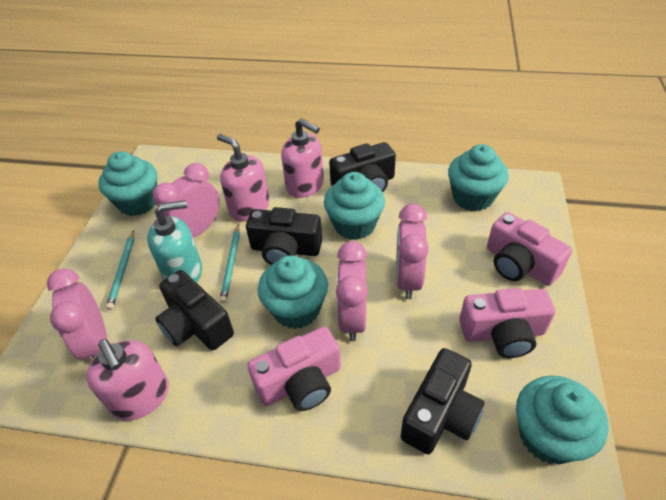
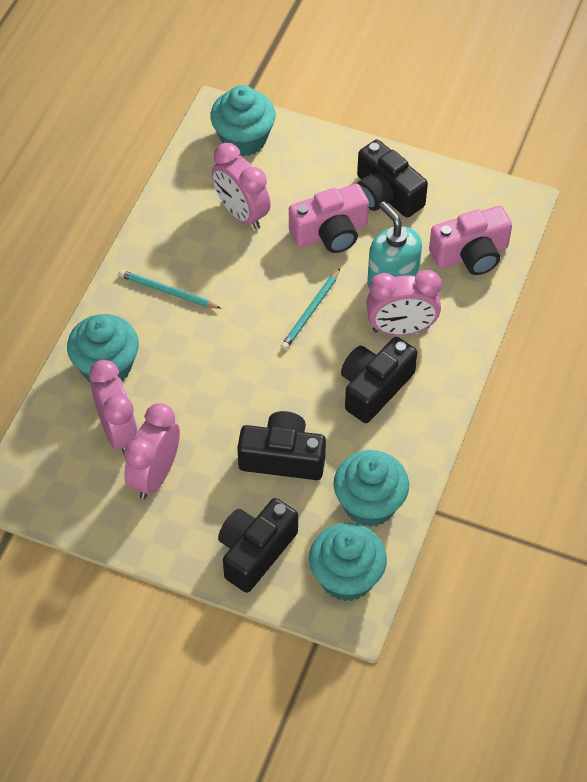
pink camera: [247,326,341,411] [459,288,555,358] [487,212,572,286] = 3 -> [289,184,369,253] [429,206,512,275] = 2
pink soap dispenser: [86,339,169,420] [217,134,270,221] [281,118,324,198] = 3 -> none = 0
turquoise cupcake: [98,151,157,216] [258,255,328,329] [324,172,385,240] [448,144,509,211] [516,376,608,465] = 5 -> [67,314,139,382] [210,85,275,156] [309,523,387,601] [334,450,409,527] = 4

